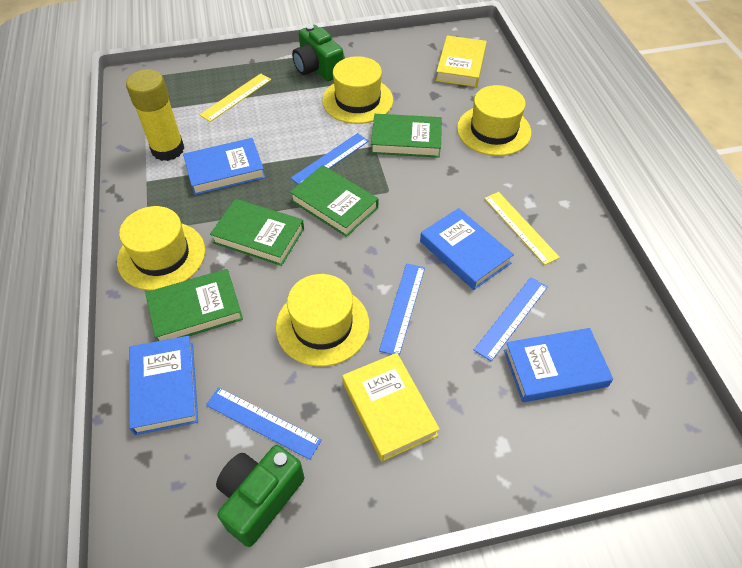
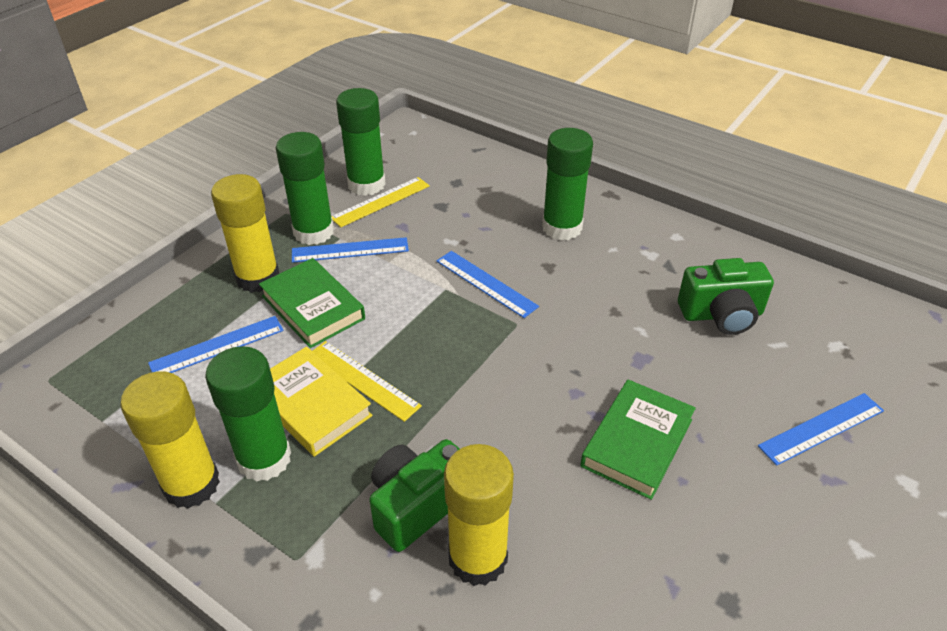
blue book: [129,336,198,435] [183,138,265,195] [420,208,514,290] [504,328,613,402] = 4 -> none = 0
green book: [145,269,243,341] [210,199,304,266] [290,165,378,237] [371,114,442,158] = 4 -> [259,258,365,348] [580,380,696,500] = 2
green glue stick: none = 0 -> [205,346,291,482] [276,132,334,245] [336,88,386,196] [542,128,593,240] = 4
yellow book: [342,353,440,462] [436,35,487,87] = 2 -> [270,347,373,457] = 1
yellow glue stick: [126,69,184,161] = 1 -> [120,371,220,508] [211,174,280,293] [444,444,514,586] = 3
yellow hat: [117,206,205,291] [276,274,369,367] [322,56,393,124] [457,85,531,156] = 4 -> none = 0

